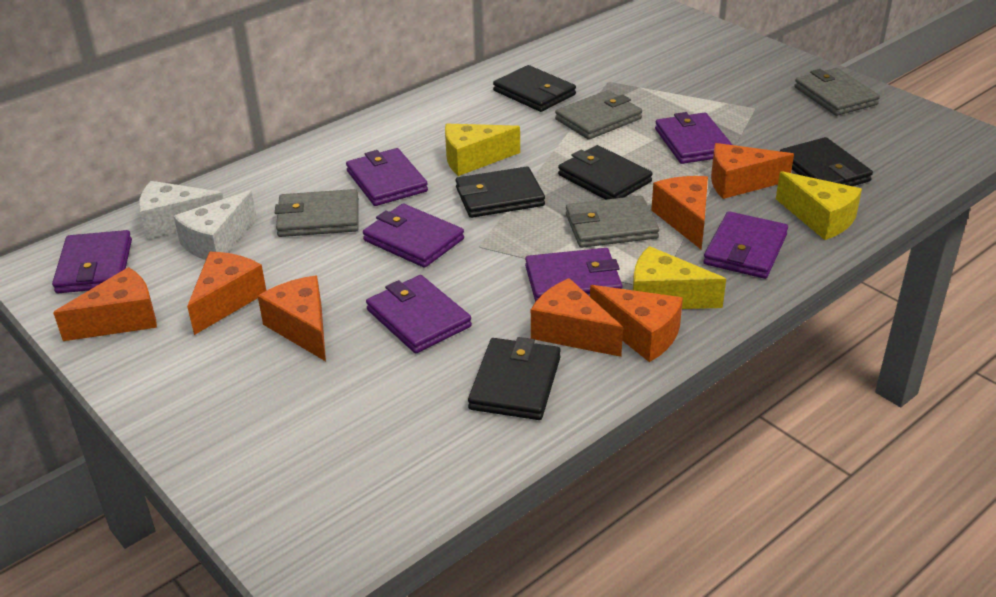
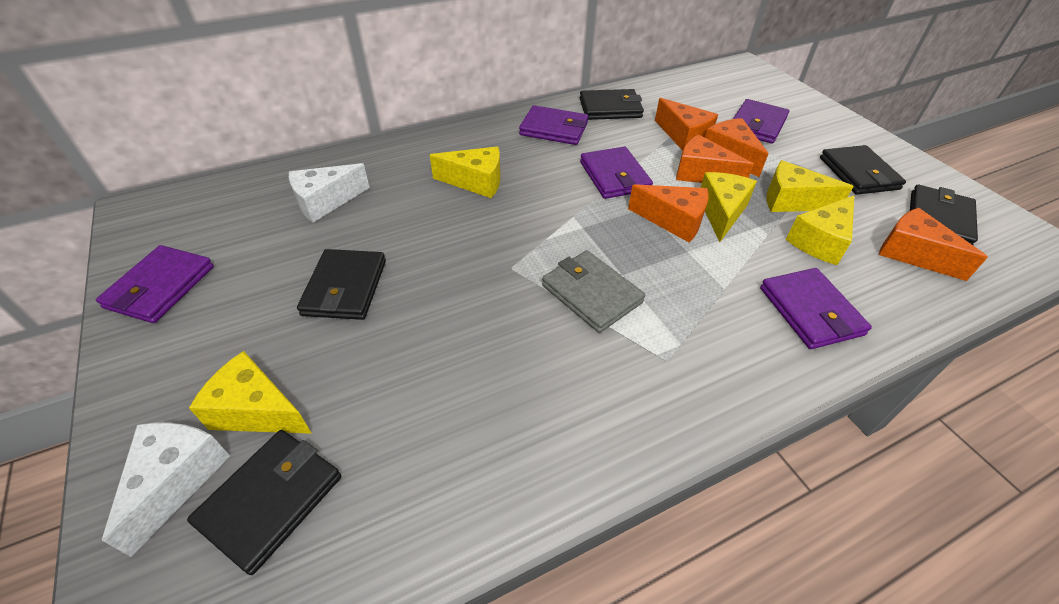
grey wallet: [275,189,359,237] [555,90,642,140] [566,196,659,248] [794,68,880,116] = 4 -> [542,250,645,333] = 1
orange cheese: [53,267,157,341] [187,252,266,335] [258,276,326,361] [531,278,623,357] [590,285,683,362] [651,176,708,250] [711,143,794,199] = 7 -> [628,184,709,242] [655,98,718,151] [676,134,754,183] [705,118,768,177] [879,208,988,281] = 5
purple wallet: [52,230,132,293] [346,148,428,206] [363,204,464,268] [366,275,472,353] [525,248,622,302] [655,112,732,164] [703,211,788,279] = 7 -> [96,245,214,323] [519,105,589,145] [580,146,653,199] [733,99,789,144] [760,268,872,349] = 5
yellow cheese: [445,124,520,176] [633,246,726,309] [776,171,862,240] = 3 -> [189,351,312,434] [430,146,501,198] [700,172,757,242] [767,160,854,212] [786,196,854,265] = 5

